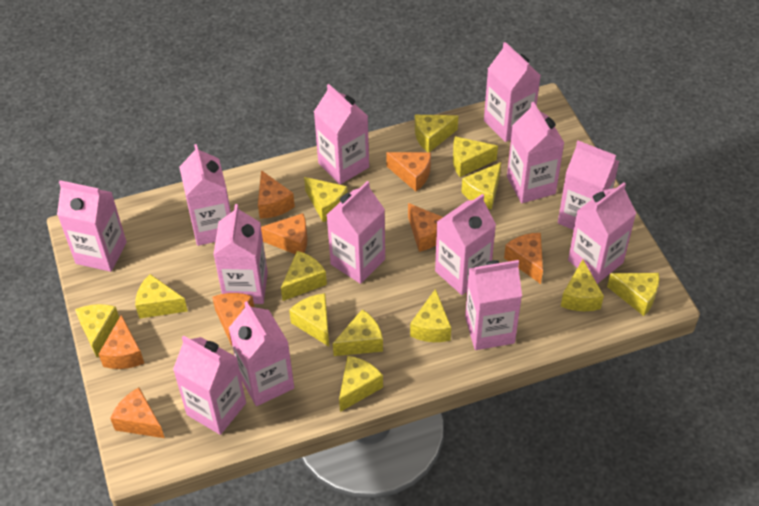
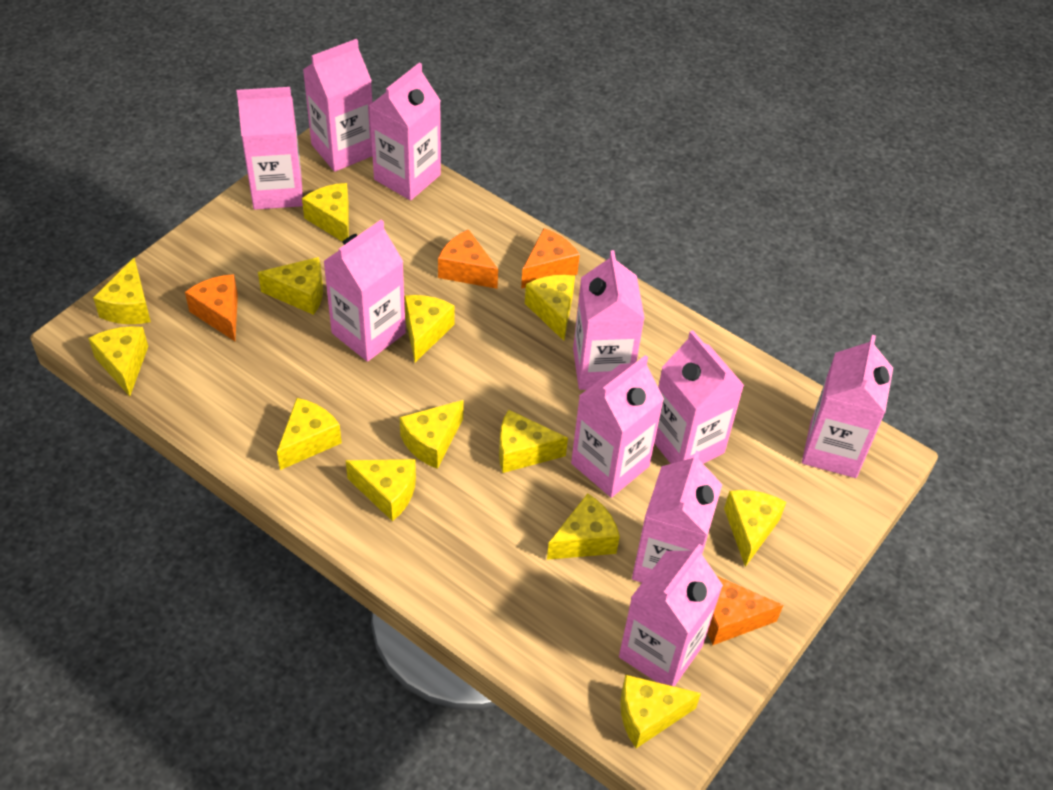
orange cheese: [99,315,144,369] [110,388,165,438] [212,293,254,346] [258,170,295,219] [261,213,308,254] [386,152,431,191] [408,203,443,252] [504,233,543,284] = 8 -> [185,274,238,341] [438,229,498,289] [521,228,580,289] [708,576,783,645] = 4
pink carton: [57,180,127,272] [173,336,246,435] [179,144,231,246] [213,204,268,304] [229,301,294,406] [314,84,369,184] [327,181,385,284] [435,194,496,295] [465,260,522,350] [484,42,541,142] [507,102,564,203] [558,141,619,230] [568,182,636,284] = 13 -> [237,87,303,210] [303,39,373,172] [323,220,406,362] [369,63,441,200] [571,355,664,498] [573,250,645,390] [619,544,723,687] [632,451,723,583] [654,330,745,464] [802,335,893,478] = 10

